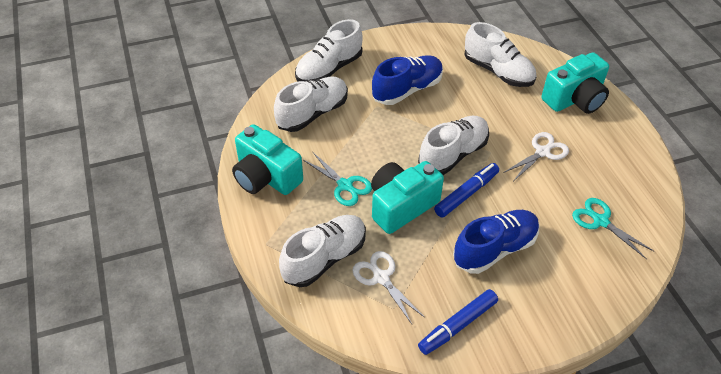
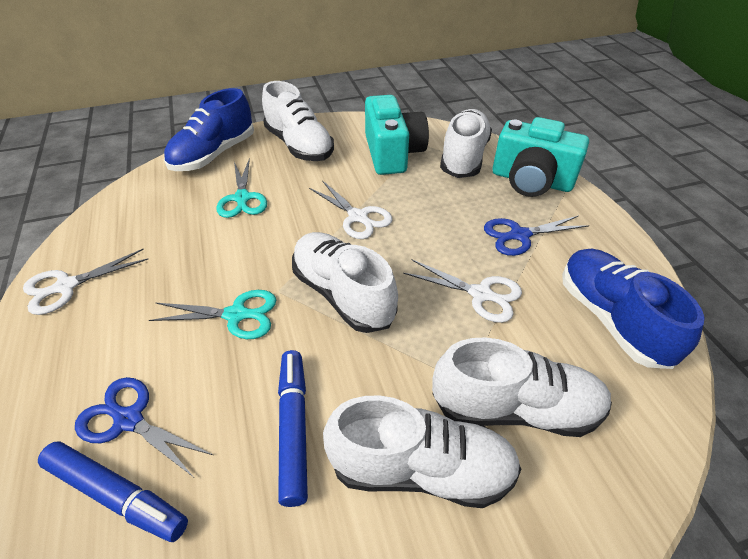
blue scissors: none = 0 -> [75,377,213,477] [484,216,589,256] = 2
turquoise camera: [232,124,303,195] [371,161,444,234] [541,52,609,114] = 3 -> [365,95,429,175] [493,117,589,197] = 2
white scissors: [353,251,425,324] [503,132,569,180] = 2 -> [23,249,148,315] [309,180,392,239] [403,259,522,323] = 3

